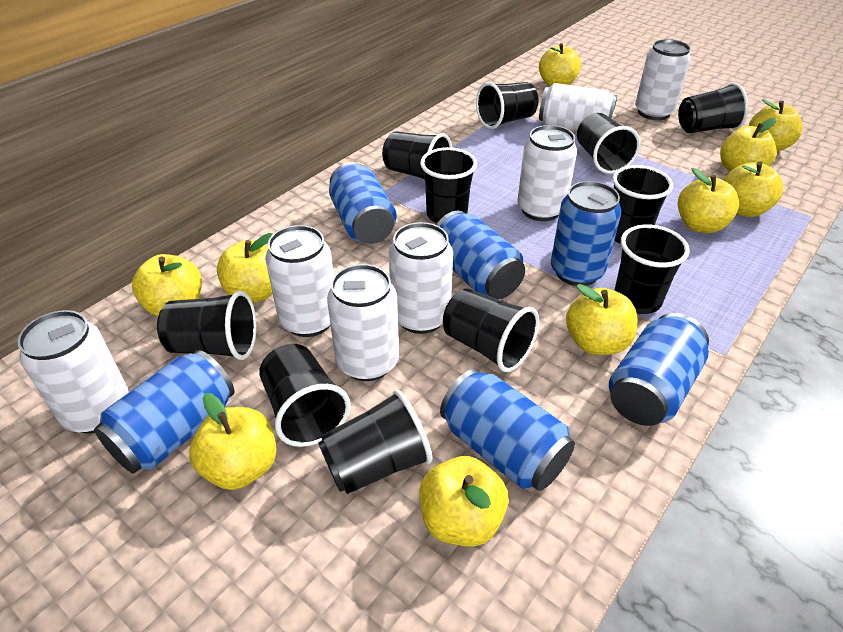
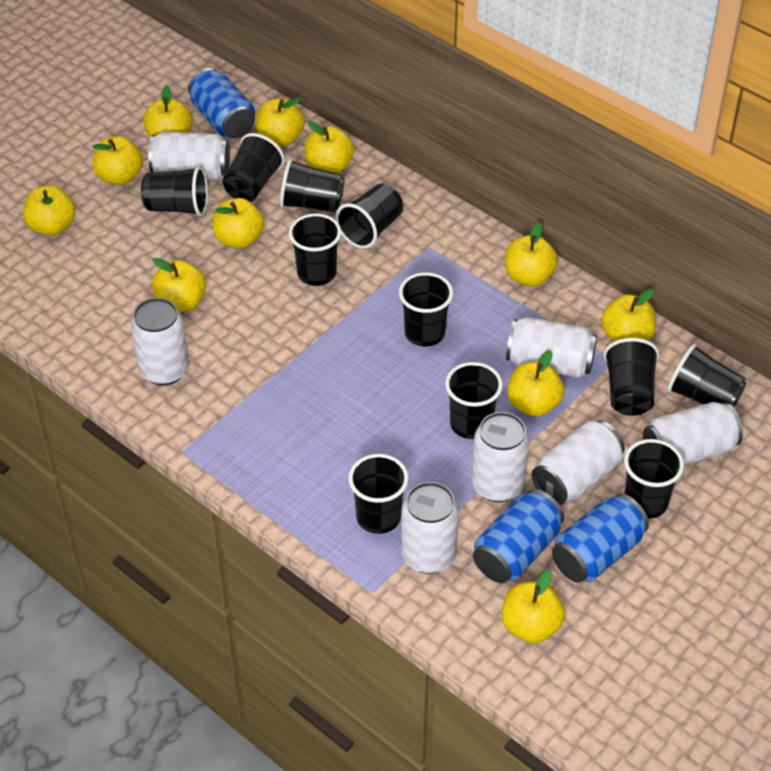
blue can: [94,350,235,473] [329,162,397,244] [436,211,525,299] [440,369,575,491] [551,181,621,286] [609,313,709,426] = 6 -> [188,68,255,139] [473,489,564,583] [552,493,649,583] = 3
yellow apple: [132,254,202,317] [189,393,277,490] [217,233,273,302] [419,456,509,546] [539,43,581,87] [566,284,638,355] [678,168,739,233] [720,118,777,171] [724,162,783,217] [749,99,802,151] = 10 -> [23,185,75,236] [92,136,143,185] [143,85,193,138] [152,258,206,312] [213,198,264,249] [256,97,305,146] [304,121,354,174] [502,570,565,643] [505,222,558,286] [507,350,564,417] [601,289,656,342] = 11

